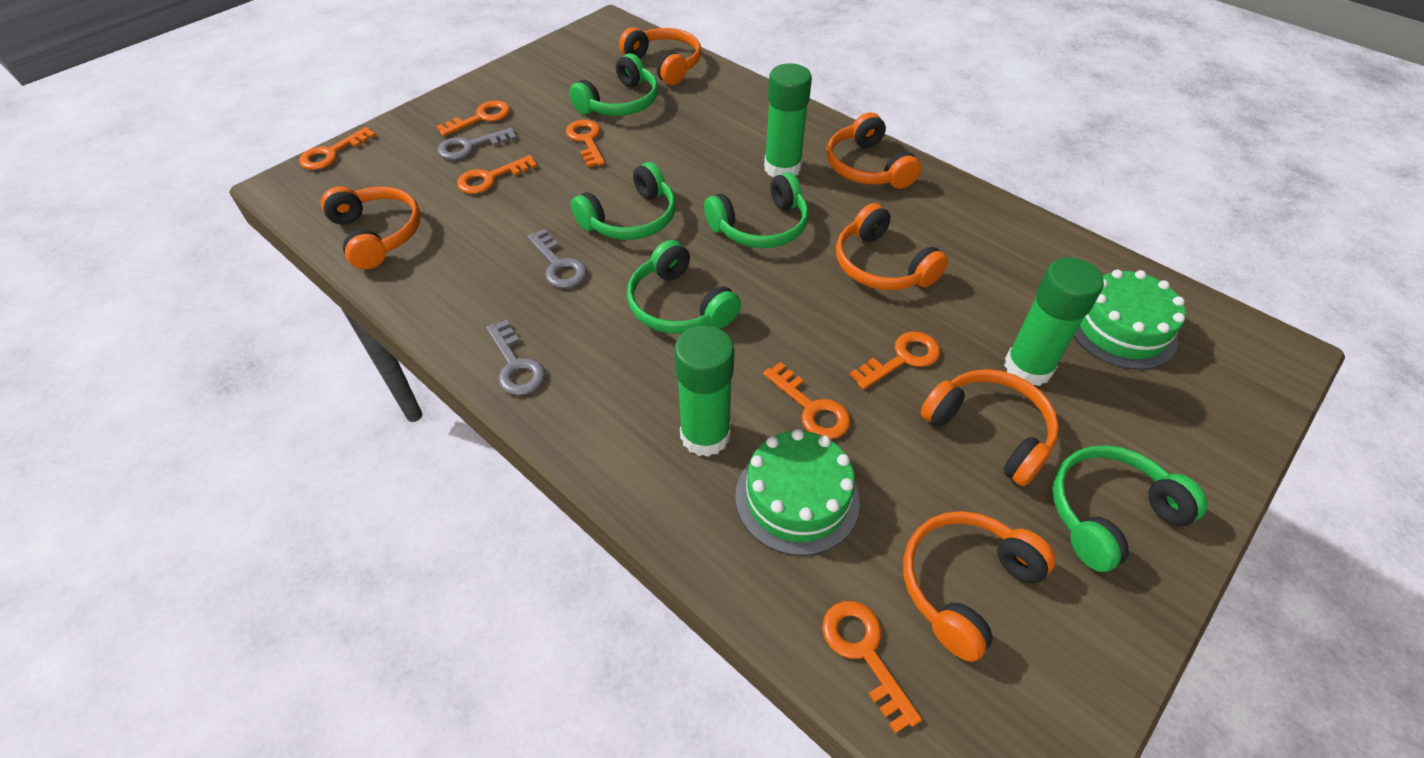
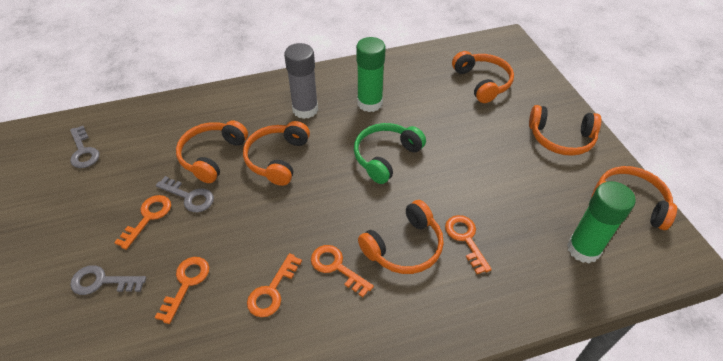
green cake: [735,429,860,556] [1073,270,1186,370] = 2 -> none = 0
green glue stick: [674,325,734,457] [764,63,812,178] [1004,257,1104,386] = 3 -> [356,37,385,112] [567,181,636,263] = 2
green headphones: [569,53,659,116] [571,162,676,240] [627,240,741,334] [704,172,809,248] [1052,445,1208,572] = 5 -> [354,123,426,184] = 1
grey glue stick: none = 0 -> [284,43,318,119] = 1
orange key: [299,127,376,170] [436,101,510,136] [457,155,538,194] [566,120,605,167] [763,362,851,439] [822,601,922,734] [850,332,940,390] = 7 -> [114,195,171,250] [155,257,209,324] [247,253,302,317] [311,245,374,297] [445,215,492,274] = 5

